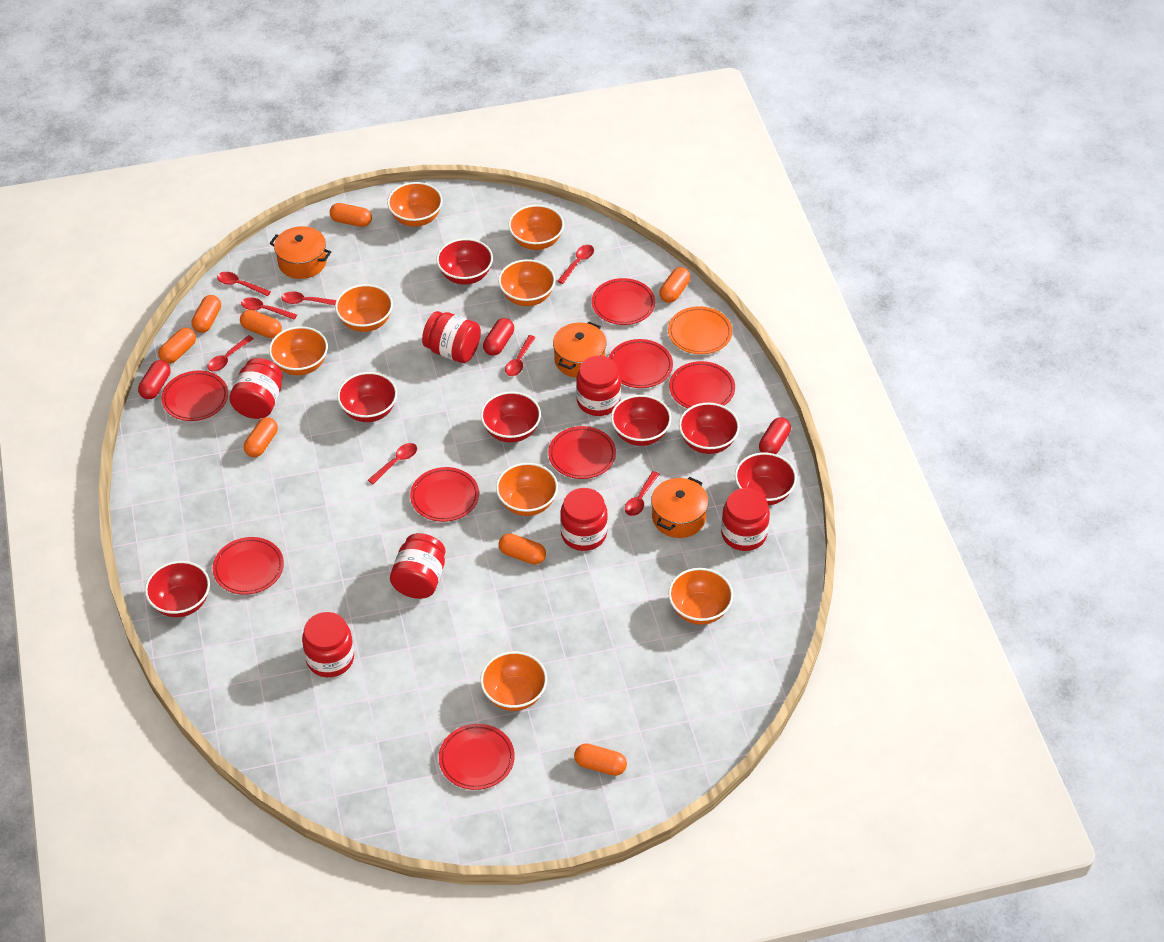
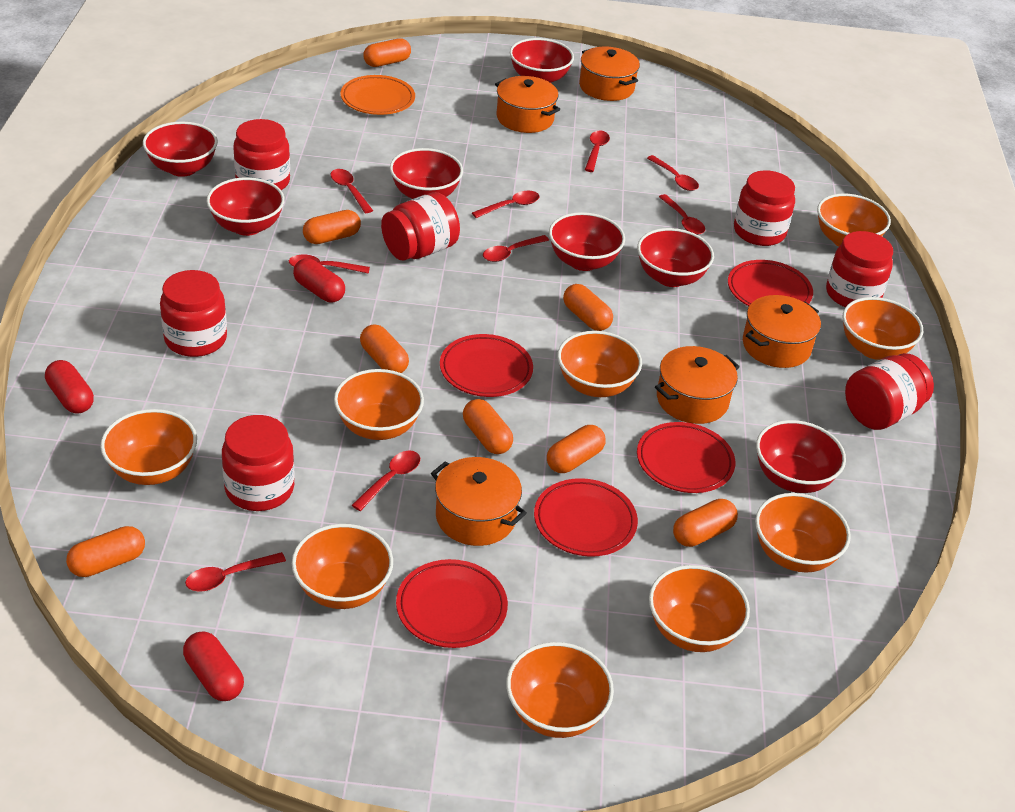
orange bowl: [269,326,328,375] [335,284,393,332] [387,182,443,227] [480,651,547,711] [496,463,558,516] [498,259,556,306] [508,205,564,250] [668,568,733,625] = 8 -> [100,409,197,485] [292,524,393,609] [334,369,424,440] [506,642,614,738] [558,331,642,397] [649,565,750,652] [755,493,851,572] [817,194,891,247] [843,297,923,360] = 9
orange pot: [270,226,331,279] [553,322,607,378] [651,477,709,538] = 3 -> [431,457,527,546] [495,76,560,133] [579,47,640,101] [655,346,740,424] [743,295,821,368] = 5
red plate: [162,371,228,421] [213,537,284,595] [410,467,479,522] [439,724,515,790] [548,426,616,479] [592,278,655,325] [609,339,673,388] [669,361,735,408] = 8 -> [396,559,508,648] [440,334,533,397] [534,478,638,557] [637,422,735,493] [728,260,813,306] = 5
red spoon: [207,335,254,371] [217,272,271,296] [241,297,297,320] [281,292,336,305] [368,443,417,484] [505,335,536,376] [557,245,594,284] [625,471,659,516] = 8 -> [185,552,286,592] [289,255,370,274] [330,169,373,213] [352,451,420,511] [472,191,539,218] [483,235,549,262] [585,131,610,172] [647,155,699,191] [659,194,705,235] = 9

